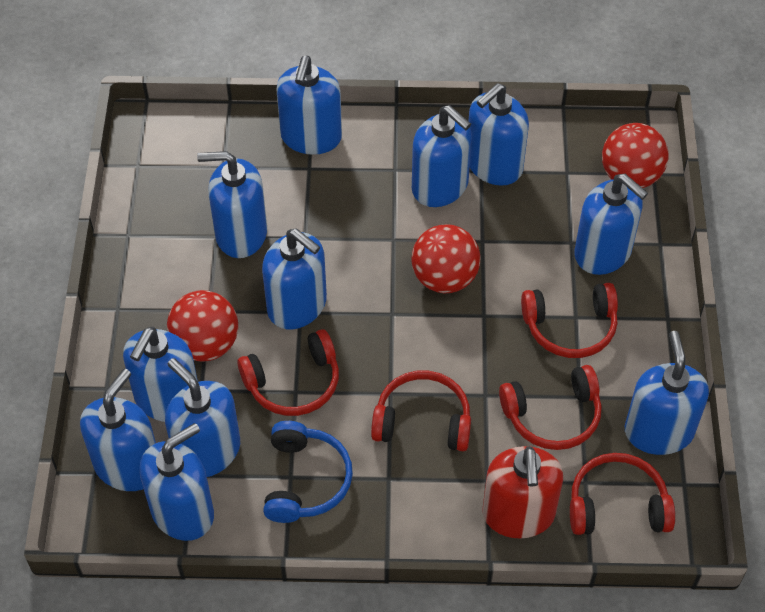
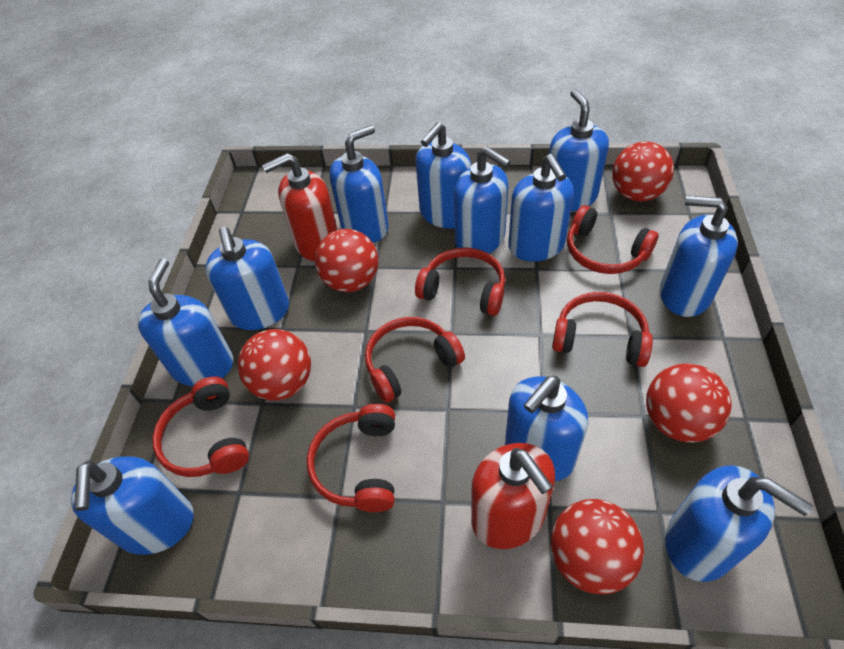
blue headphones: [263,421,353,523] = 1 -> none = 0
red ball: [167,290,238,362] [411,224,481,293] [602,123,669,188] = 3 -> [238,329,311,401] [315,229,379,292] [551,499,644,594] [612,142,674,201] [646,363,732,442] = 5
red headphones: [237,329,339,416] [371,371,471,451] [499,365,602,450] [521,283,618,358] [570,453,675,535] = 5 -> [152,377,249,477] [307,404,395,512] [365,317,465,403] [415,247,505,316] [552,292,653,367] [567,205,659,274] = 6
red soap dispenser: [482,446,563,538] = 1 -> [262,153,337,261] [471,443,555,549] = 2

